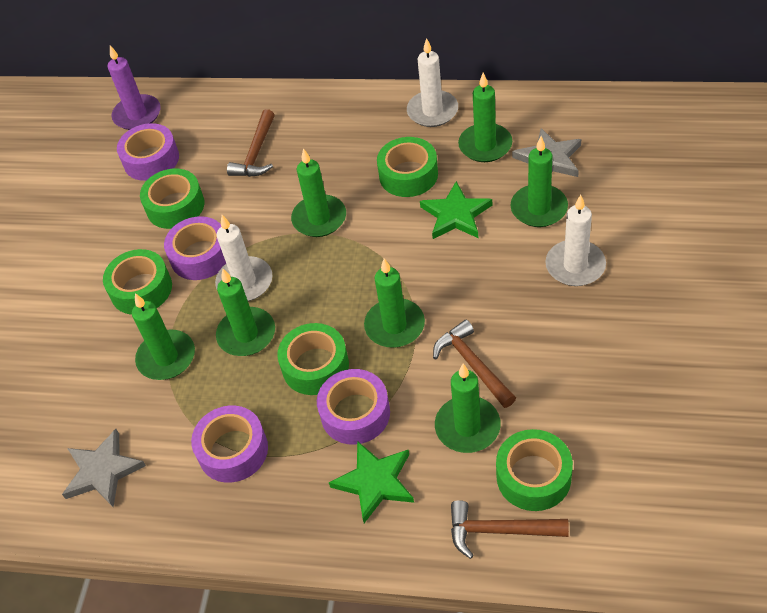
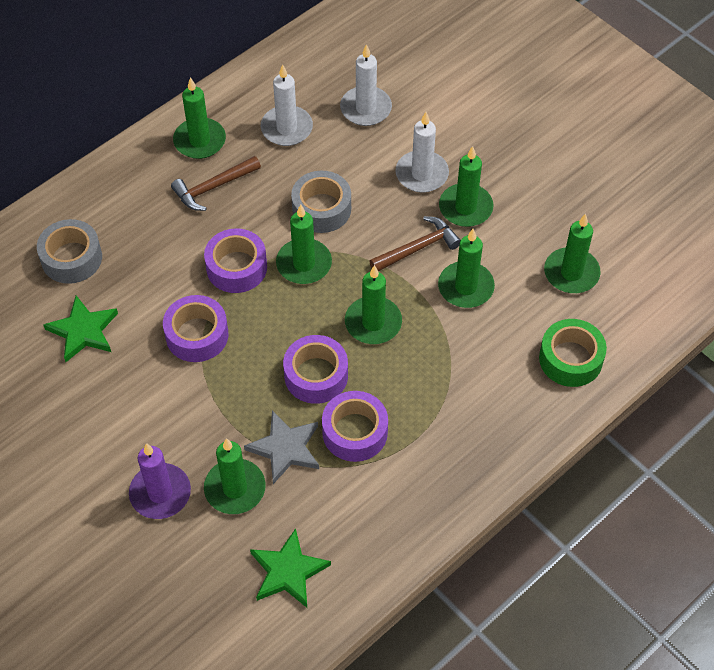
brown hammer: [227,109,275,177] [433,320,516,408] [451,500,569,559] = 3 -> [171,156,261,211] [369,216,461,271] = 2
green tape: [103,249,172,315] [140,169,204,229] [277,323,349,395] [377,137,438,197] [496,429,573,511] = 5 -> [539,319,607,387] = 1
grey star: [62,429,146,507] [512,128,581,177] = 2 -> [244,411,319,484] = 1
grey tape: none = 0 -> [37,219,102,284] [291,171,351,233] = 2

